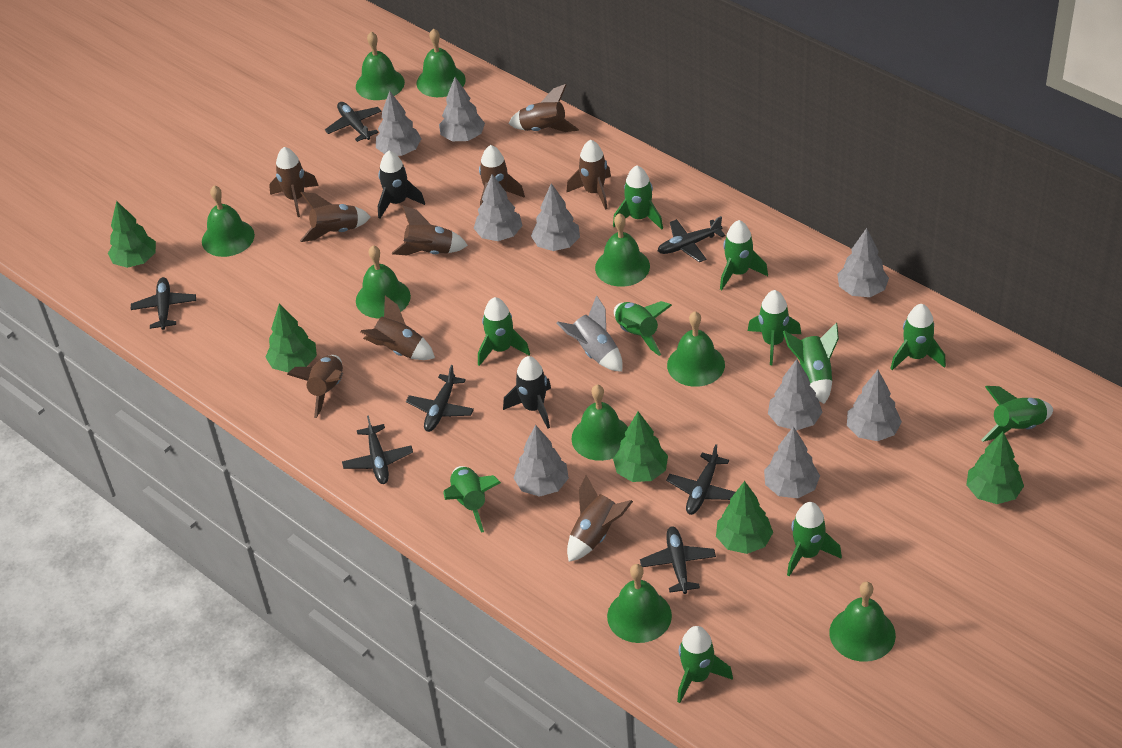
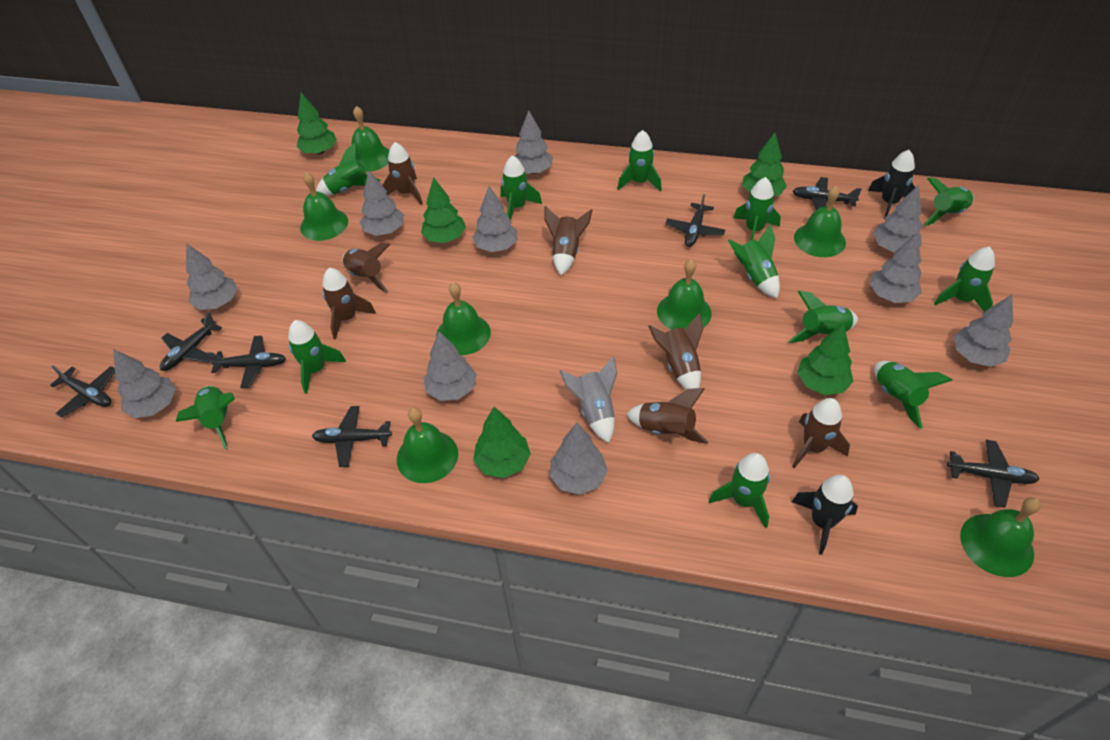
brown rocket: [269,147,318,217] [287,355,343,418] [300,192,371,242] [361,296,435,360] [392,205,468,255] [479,145,525,206] [508,84,579,132] [566,140,611,210] [567,475,633,562] = 9 -> [322,268,376,339] [342,243,390,293] [382,142,423,205] [544,206,593,276] [626,388,708,444] [648,313,703,390] [792,398,850,468] = 7
green bell: [202,185,255,257] [356,32,405,100] [356,245,411,318] [416,28,466,97] [571,385,628,461] [595,213,650,287] [607,564,672,643] [667,311,725,387] [829,582,896,662] = 9 -> [300,172,348,241] [352,106,390,172] [397,407,458,483] [436,282,491,355] [657,259,712,330] [794,186,846,257] [960,497,1041,577] = 7
green rocket: [443,466,501,533] [478,297,530,366] [613,165,663,230] [614,301,672,356] [677,626,733,703] [720,220,768,290] [748,290,801,365] [783,323,839,404] [787,502,842,576] [890,304,946,370] [982,386,1053,442] = 11 -> [176,386,235,449] [288,320,346,394] [316,142,381,196] [500,155,542,220] [617,130,662,192] [709,453,770,529] [728,225,780,298] [733,177,781,241] [788,290,858,343] [874,361,952,429] [924,177,974,226] [934,247,995,312] = 12
grey tree: [376,91,422,156] [439,77,485,141] [474,174,522,241] [513,425,569,497] [531,183,580,251] [764,426,820,498] [768,359,822,431] [837,228,889,297] [847,370,902,441] = 9 -> [113,349,176,418] [186,243,238,310] [360,170,404,236] [424,331,477,401] [472,186,517,252] [515,111,553,174] [549,423,608,495] [870,233,922,303] [873,185,923,252] [954,295,1013,367] = 10

